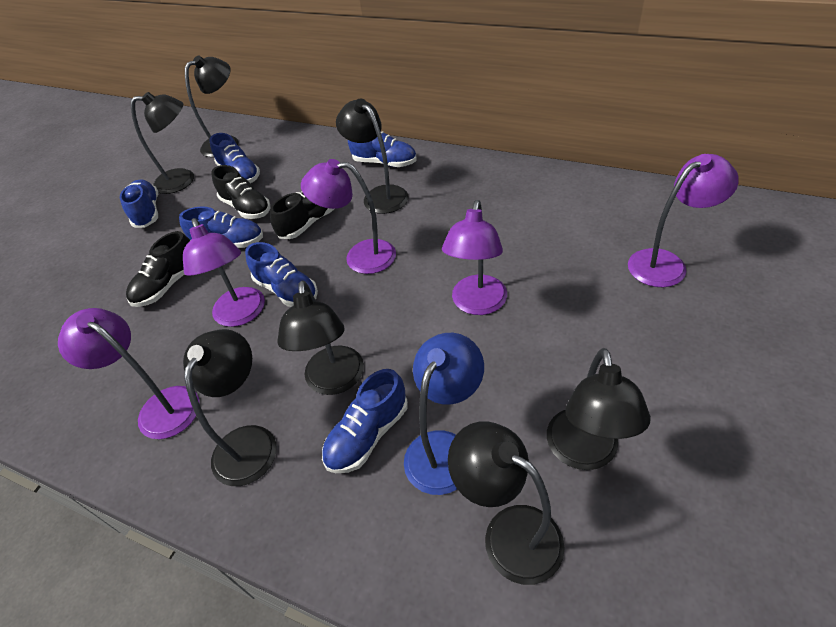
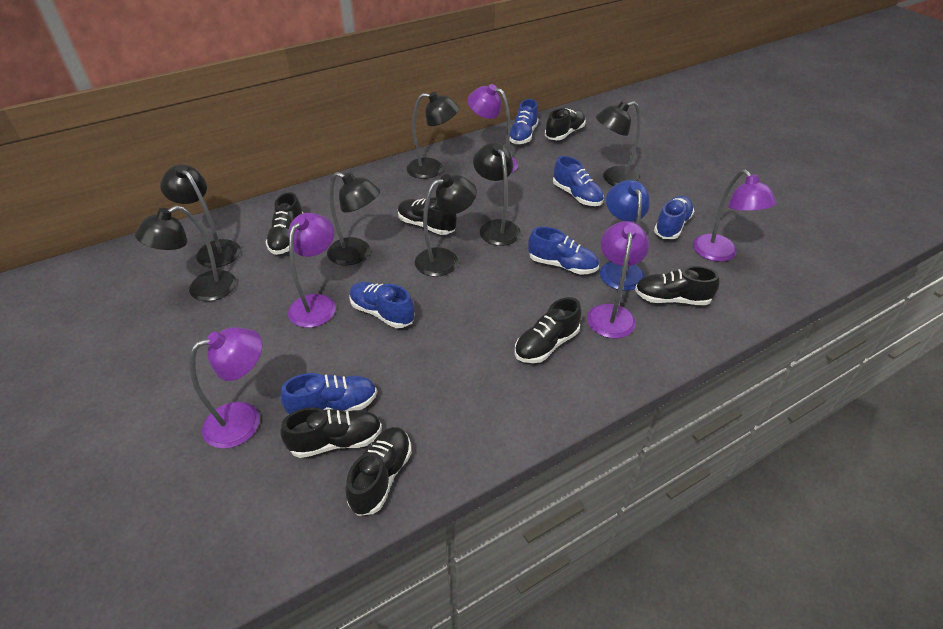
black shoe: [126,231,190,307] [211,165,270,219] [270,191,334,239] = 3 -> [266,192,303,255] [280,408,382,458] [346,427,411,516] [398,198,457,235] [514,297,582,363] [545,109,586,140] [635,266,720,305] = 7

